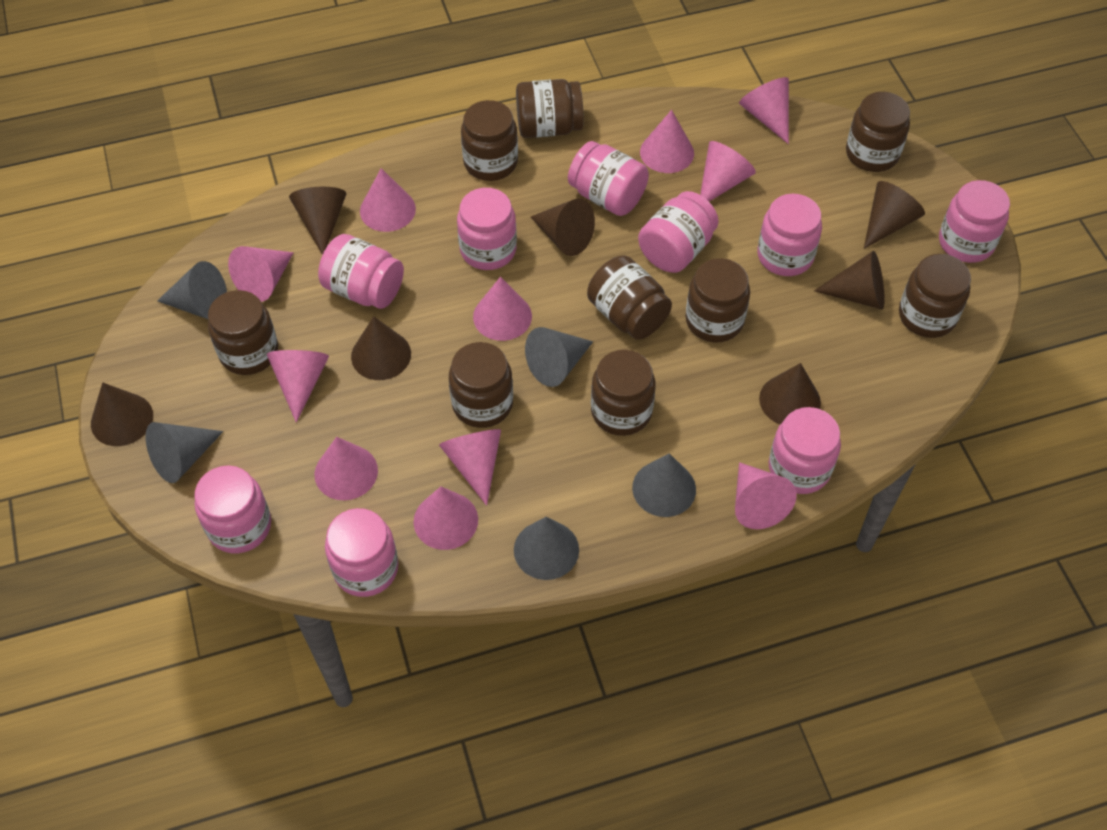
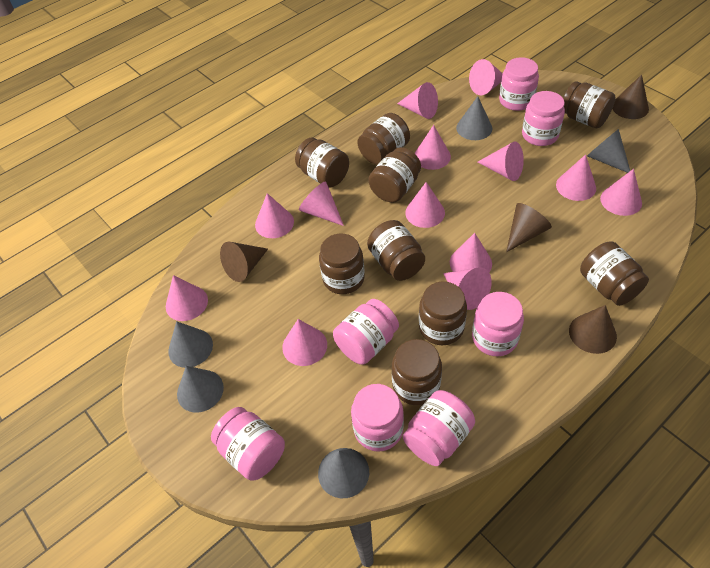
brown cone: [91,382,153,446] [289,187,346,255] [351,316,411,380] [531,199,595,256] [759,363,821,424] [814,251,885,309] [864,181,925,249] = 7 -> [220,242,268,282] [506,203,552,252] [569,305,617,354] [613,74,649,119] = 4
pink cone: [228,246,294,302] [267,350,329,422] [314,437,378,500] [360,168,416,232] [414,487,478,550] [439,429,501,506] [473,277,532,341] [640,110,694,173] [700,141,756,202] [735,462,797,529] [739,77,789,144] = 11 -> [166,275,208,321] [255,193,294,238] [282,319,327,366] [299,181,344,226] [397,82,438,119] [405,182,445,228] [415,125,451,170] [443,267,492,310] [450,233,492,272] [469,59,503,95] [478,142,524,181] [556,154,596,201] [600,169,642,216] = 13
pink jar: [195,465,271,553] [318,234,404,309] [325,508,398,597] [457,188,517,270] [568,141,649,216] [638,191,719,273] [757,194,822,276] [769,407,841,494] [939,180,1010,263] = 9 -> [211,407,285,481] [333,299,399,365] [351,384,404,452] [403,390,475,466] [472,292,524,356] [499,57,539,111] [522,91,565,146] = 7

